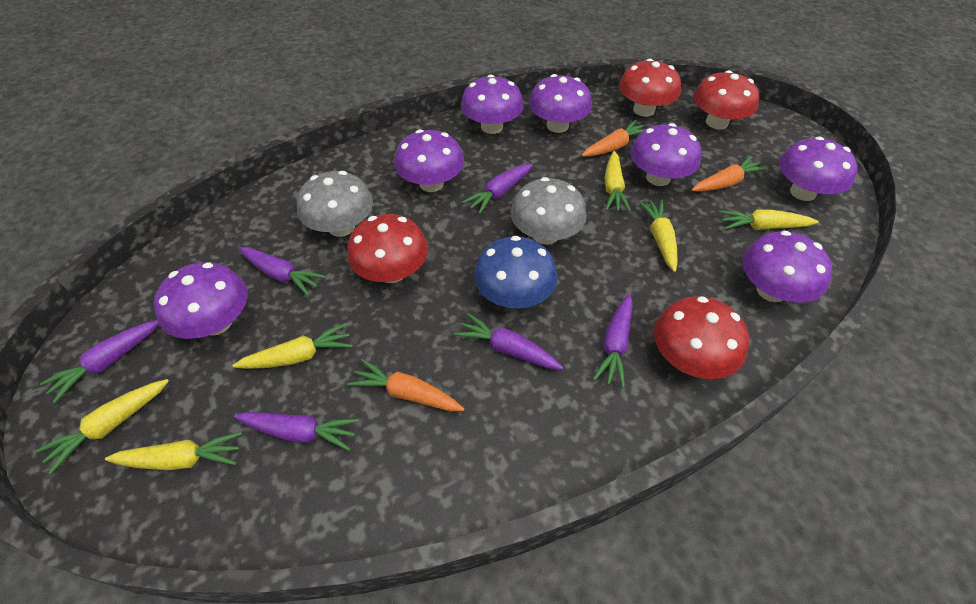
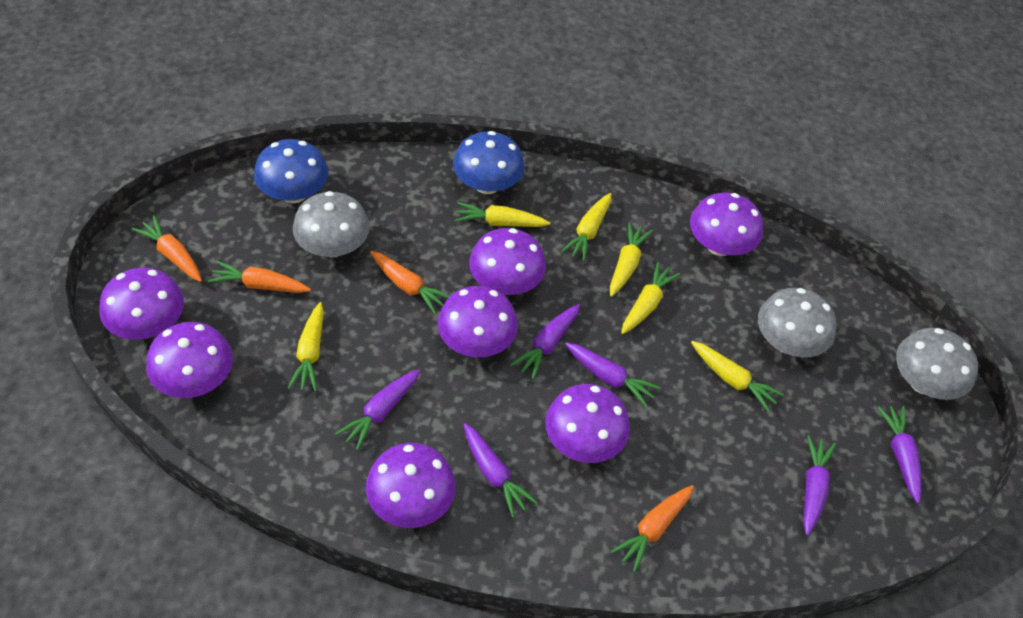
blue mushroom: [474,236,557,309] = 1 -> [254,139,328,203] [453,131,525,194] = 2
grey mushroom: [297,171,373,237] [511,177,587,245] = 2 -> [293,191,370,258] [758,288,836,357] [896,328,978,400] = 3
orange carrot: [347,359,464,411] [581,120,645,157] [691,156,768,192] = 3 -> [132,216,202,282] [208,261,311,293] [370,251,450,314] [610,485,694,572] = 4
red mushroom: [347,214,428,283] [619,59,681,117] [654,296,749,379] [693,70,759,129] = 4 -> none = 0

